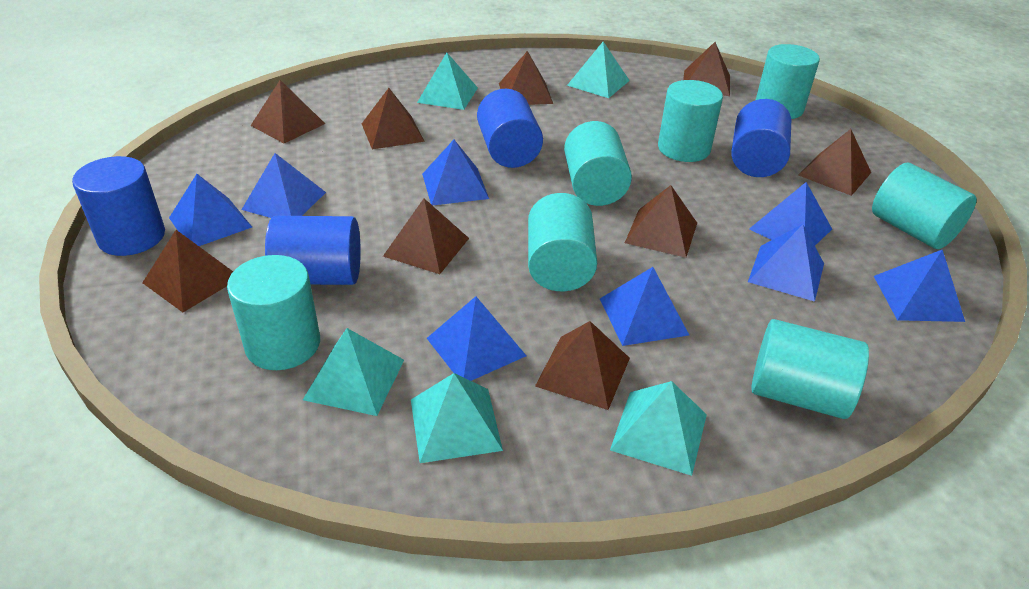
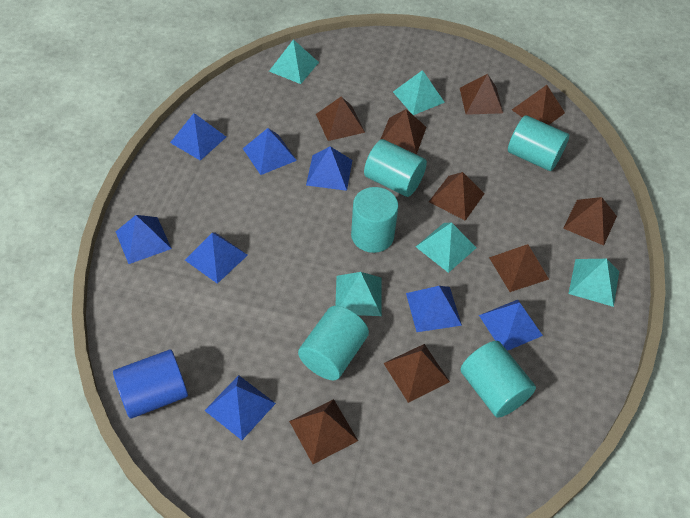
blue cylinder: [72,156,165,256] [265,216,361,285] [477,89,543,168] [732,99,791,177] = 4 -> [113,349,188,418] = 1
turquoise cylinder: [227,255,320,370] [528,193,597,291] [564,121,632,206] [658,80,723,162] [751,319,869,419] [756,44,820,119] [872,163,977,249] = 7 -> [298,306,369,380] [351,187,398,253] [364,139,427,197] [460,341,536,418] [508,115,569,171] = 5

